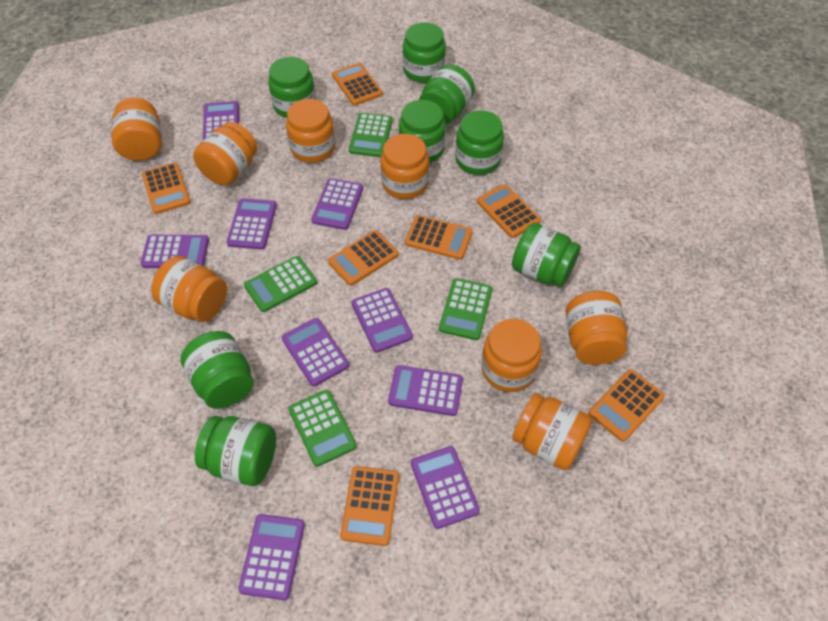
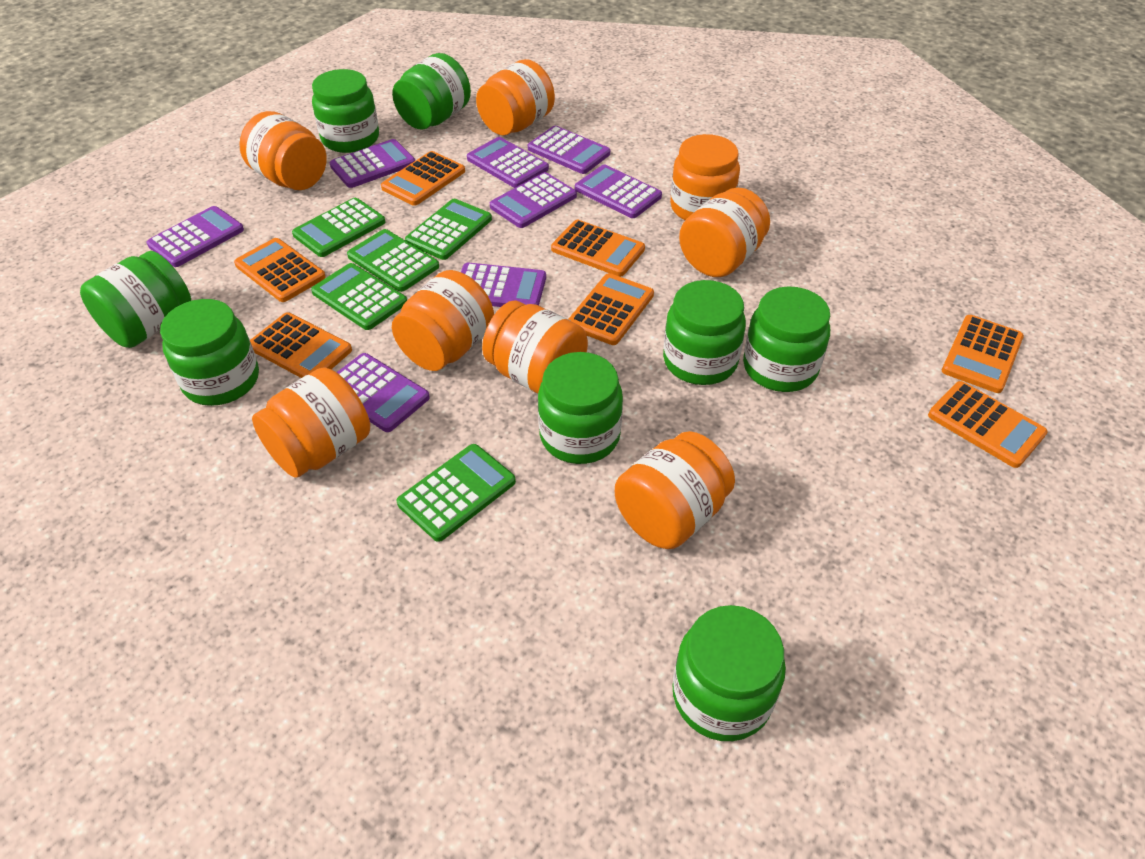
green calculator: [244,256,317,312] [288,390,356,467] [349,113,393,157] [439,278,492,340] = 4 -> [292,198,385,257] [311,263,407,330] [347,229,439,292] [397,444,516,542] [405,199,492,260] = 5
purple calculator: [141,235,209,268] [203,101,239,140] [227,198,277,250] [238,514,305,600] [282,318,349,386] [312,178,363,230] [352,288,413,353] [388,365,463,416] [411,446,480,529] = 9 -> [147,206,244,267] [330,139,415,188] [337,353,430,432] [461,263,546,307] [467,137,549,188] [490,172,577,228] [528,126,610,174] [575,165,662,218] = 8

